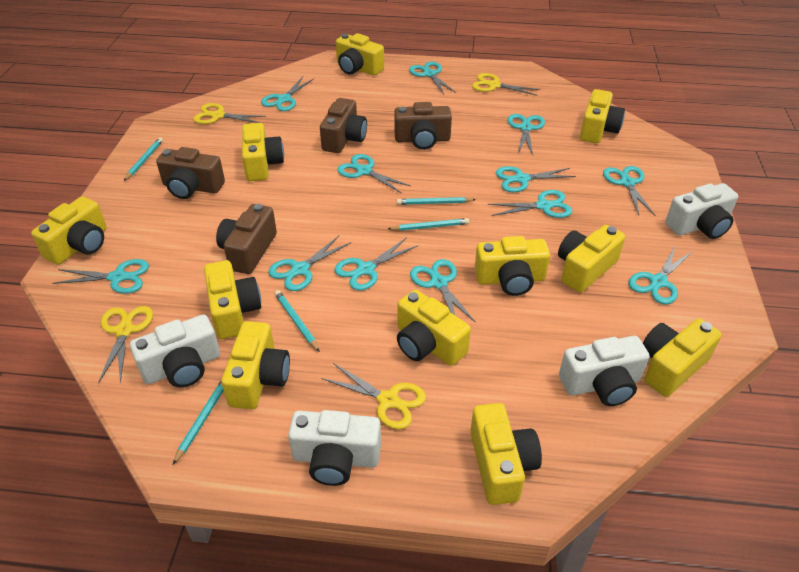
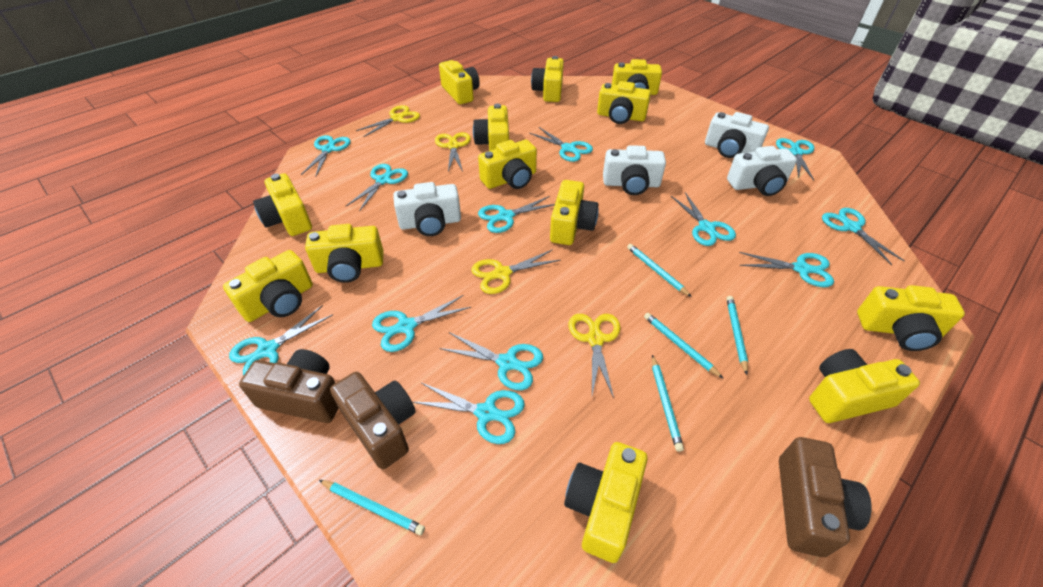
brown camera: [156,147,225,199] [216,204,277,274] [320,98,367,153] [394,102,452,150] = 4 -> [239,349,339,423] [330,372,416,469] [779,437,872,557] = 3
yellow camera: [31,197,107,265] [204,260,261,339] [221,321,290,409] [242,123,284,181] [336,33,384,76] [397,290,471,366] [470,403,542,505] [475,236,550,296] [558,225,625,292] [580,89,625,143] [643,319,722,397] = 11 -> [223,250,313,322] [253,173,312,236] [305,224,383,283] [439,60,480,104] [473,104,509,151] [478,140,537,189] [531,56,564,102] [550,180,599,245] [564,442,648,563] [597,81,651,124] [612,59,662,95] [809,349,920,423] [857,285,965,351] = 13

